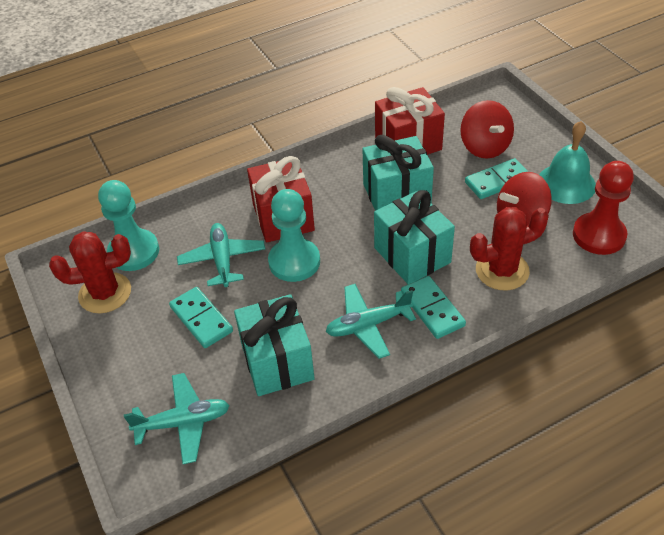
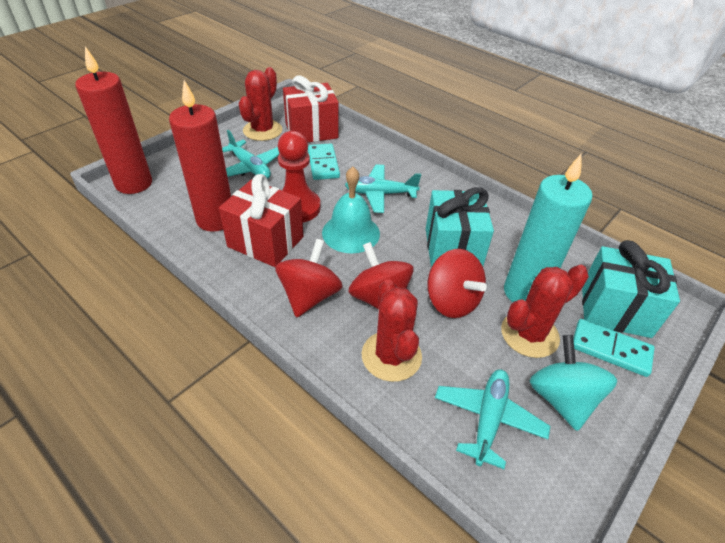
red cactus: [49,231,131,314] [470,207,549,290] = 2 -> [239,67,282,141] [362,279,422,382] [501,265,589,358] = 3
red candle: none = 0 -> [75,46,152,194] [169,80,231,232] = 2
red spinning top: [460,100,514,159] [497,172,552,225] = 2 -> [275,239,343,317] [349,242,414,309] [427,249,487,318] = 3
turquoise candle: none = 0 -> [504,153,592,302] = 1
turquoise domino: [169,287,233,348] [401,276,466,339] [465,158,529,199] = 3 -> [308,143,340,180] [573,319,655,377] = 2
turquoise gift: [234,294,315,396] [363,135,434,211] [374,190,455,284] = 3 -> [426,187,494,267] [582,240,680,338] = 2
turquoise pawn: [98,180,159,271] [268,189,320,282] = 2 -> none = 0
turquoise spinning top: none = 0 -> [530,335,617,431] = 1

